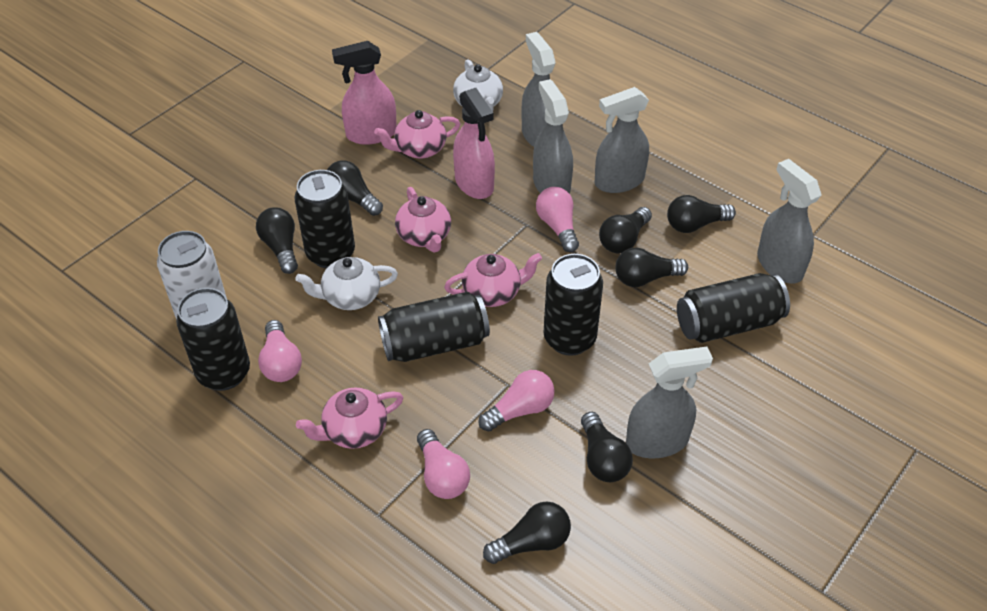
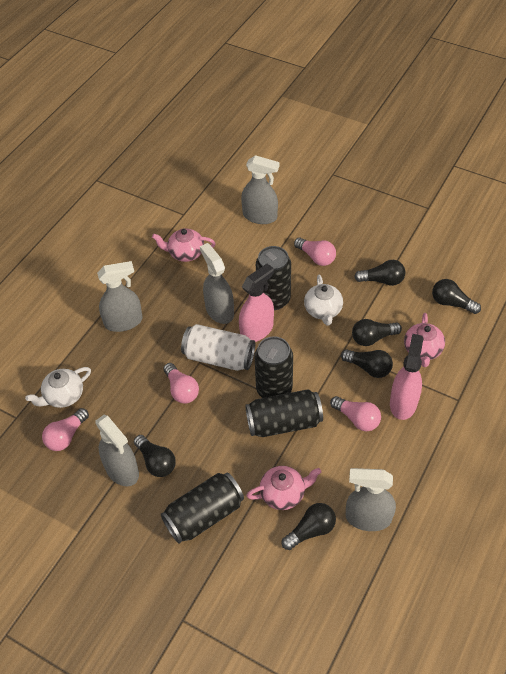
black can: [176,288,250,391] [294,170,355,268] [378,292,490,362] [543,254,603,356] [677,273,790,343] = 5 -> [161,473,244,544] [245,389,323,437] [254,336,293,398] [256,246,291,310] = 4
black light bulb: [256,207,298,274] [327,160,383,216] [483,501,571,564] [581,412,633,482] [599,207,652,253] [615,248,688,287] [667,195,736,233] = 7 -> [134,435,176,477] [282,503,336,550] [341,349,393,378] [352,319,402,346] [354,260,405,286] [432,279,481,314] = 6
pink teapot: [296,387,404,449] [374,110,460,159] [395,187,451,252] [444,253,542,307] = 4 -> [152,228,216,262] [246,466,321,510] [404,313,445,367] = 3

